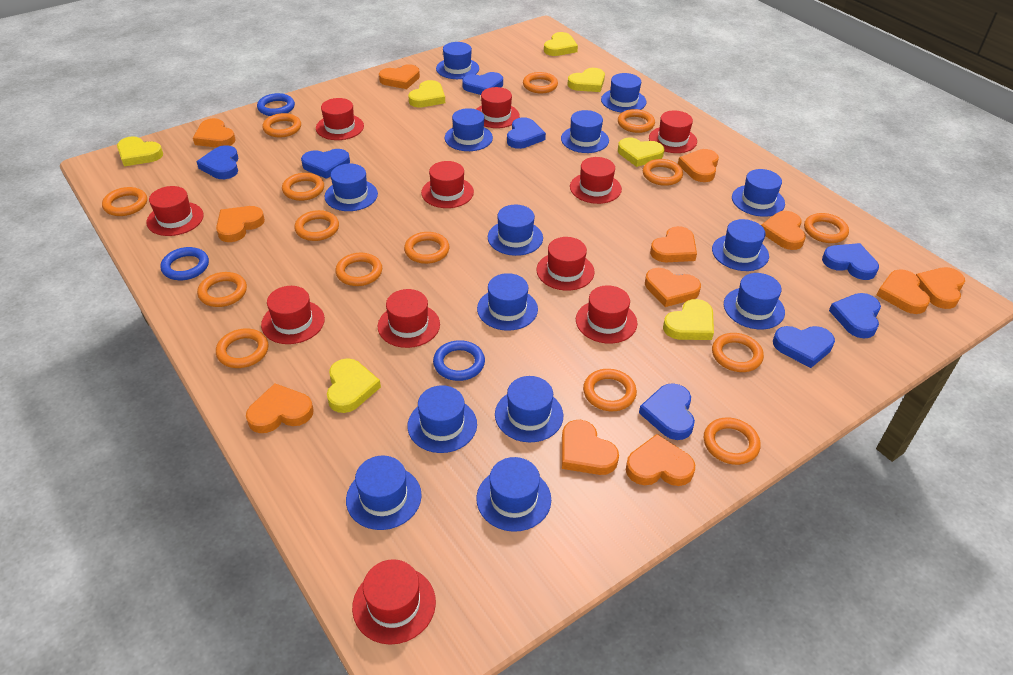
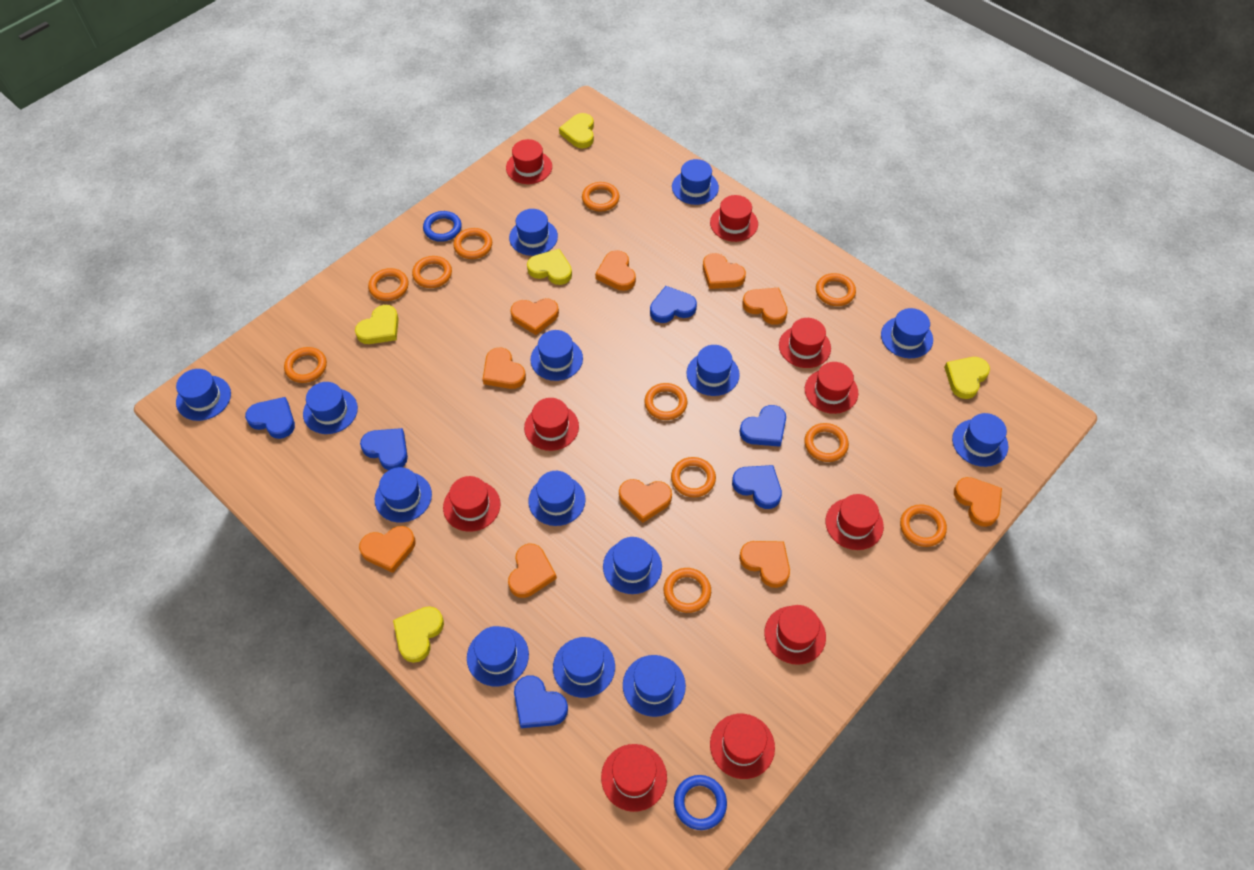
blue heart: [196,145,238,179] [301,149,350,179] [462,72,503,95] [507,117,546,149] [639,383,695,440] [773,326,835,368] [822,243,879,280] [829,293,881,339] = 8 -> [245,397,295,439] [360,428,408,470] [514,675,568,728] [650,286,697,323] [732,465,782,509] [740,405,786,447] = 6
blue ring: [160,247,209,280] [257,93,295,116] [433,340,485,381] = 3 -> [423,211,462,242] [674,775,727,830] = 2
orange heart: [193,118,236,148] [216,206,265,242] [246,383,313,433] [379,64,420,89] [562,420,619,475] [626,434,695,486] [645,268,701,307] [650,226,697,262] [678,149,719,182] [761,211,806,250] [876,269,930,314] [916,267,965,309] = 12 -> [359,526,416,573] [482,347,526,389] [508,544,557,598] [510,298,559,335] [595,250,636,291] [619,479,672,523] [703,253,746,289] [739,541,790,588] [742,288,788,325] [954,477,1002,527] = 10
orange ring: [102,187,147,216] [197,272,247,307] [216,329,268,368] [262,113,301,137] [282,173,324,201] [294,210,339,241] [335,253,382,286] [404,232,449,264] [523,72,558,93] [583,369,637,411] [618,109,655,133] [643,159,683,186] [704,418,761,465] [712,333,764,372] [804,213,849,243] = 15 -> [284,347,327,383] [368,268,409,301] [412,256,452,288] [453,228,492,259] [582,182,619,211] [645,383,687,420] [664,568,711,613] [671,457,716,497] [804,423,849,462] [816,273,856,306] [900,504,947,547] = 11
red hat: [146,186,204,236] [261,286,325,344] [316,98,364,140] [352,559,436,644] [378,289,440,348] [421,161,474,208] [476,87,520,128] [536,237,594,291] [570,157,622,204] [576,285,637,344] [649,110,697,153] = 11 -> [443,476,500,532] [506,139,552,184] [524,398,579,451] [601,744,667,812] [710,195,758,242] [710,714,775,779] [764,605,826,665] [779,318,831,368] [805,362,858,414] [825,494,884,550] = 10
yellow heart: [117,136,163,166] [327,358,381,413] [408,80,445,108] [544,32,578,56] [568,68,605,92] [618,137,664,167] [663,299,714,340] = 7 -> [355,305,399,344] [393,606,444,663] [527,249,572,285] [559,113,594,148] [944,357,990,399] = 5

